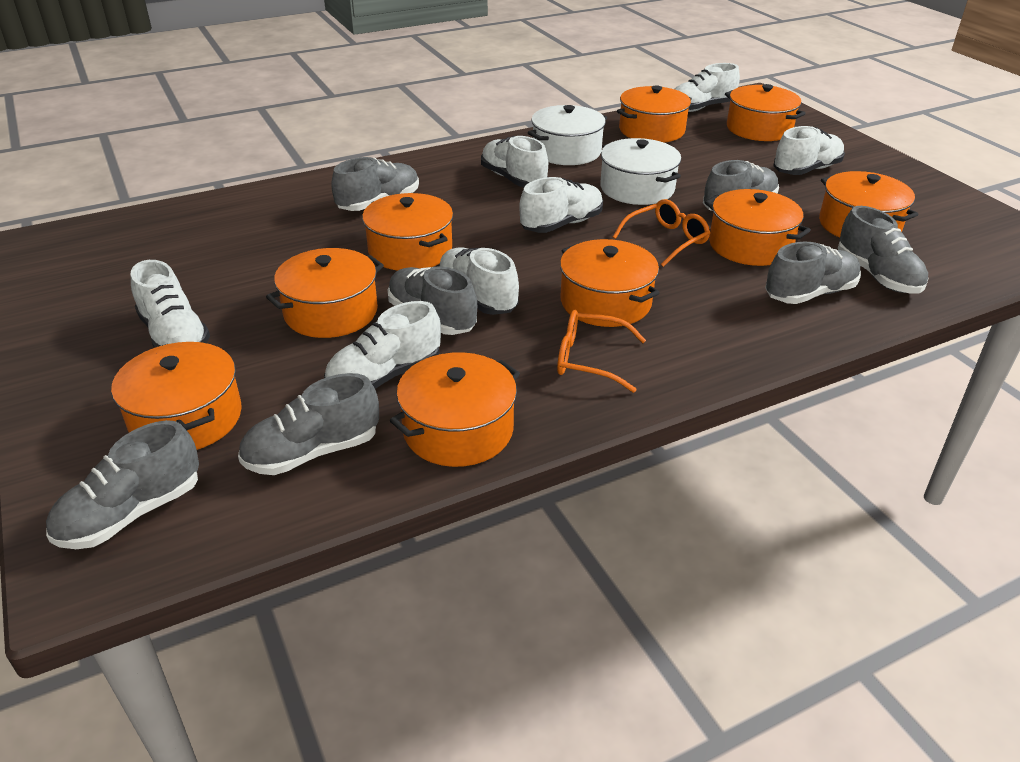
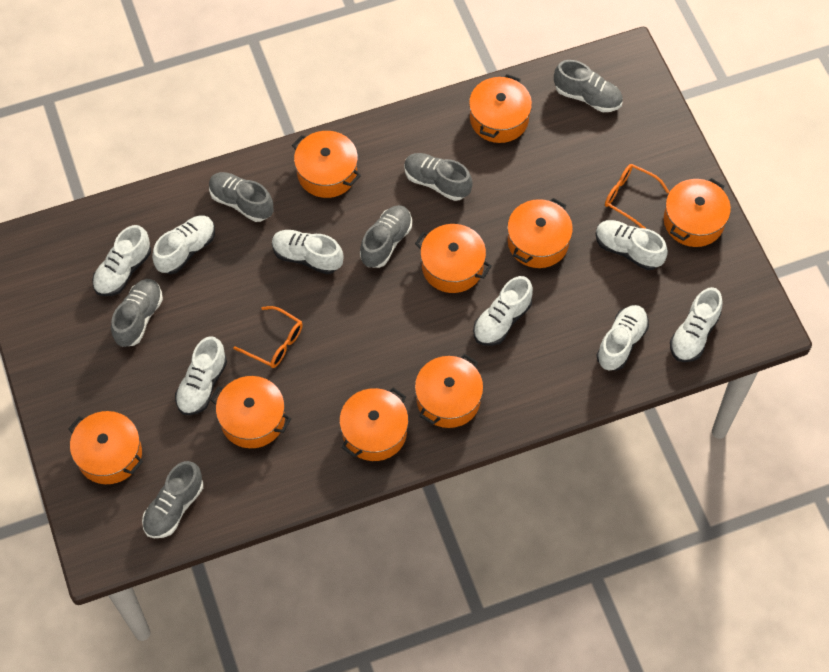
grey shoe: [46,420,199,549] [238,373,379,475] [331,157,419,211] [387,266,477,335] [703,160,779,211] [765,242,861,304] [838,206,928,293] = 7 -> [111,279,163,347] [142,461,203,538] [209,172,273,222] [360,205,412,268] [404,153,473,201] [554,60,623,112] = 6
white pot: [528,105,607,165] [600,138,681,205] = 2 -> none = 0
white shoe: [131,260,210,348] [324,301,441,389] [438,247,519,315] [481,136,548,187] [519,177,603,233] [675,63,740,112] [773,126,845,175] = 7 -> [92,225,151,296] [152,215,215,274] [175,336,227,415] [272,230,344,274] [473,276,533,346] [596,220,668,270] [596,305,649,371] [670,287,723,362] = 8

